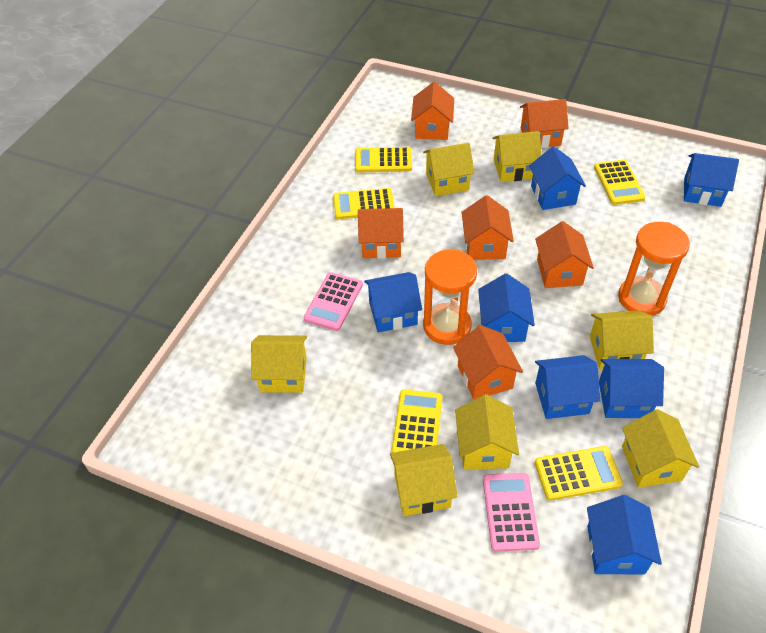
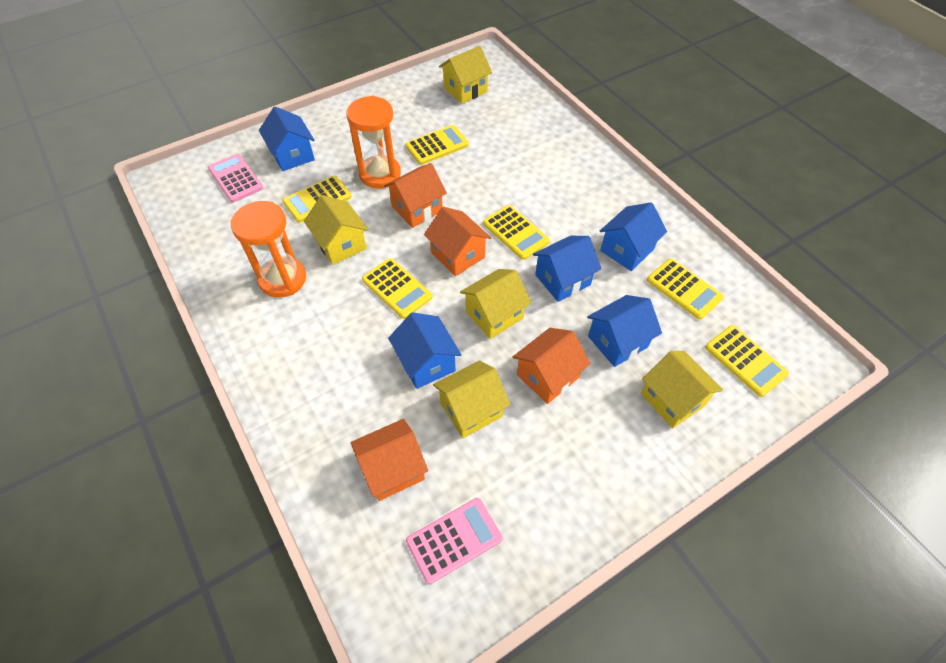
blue house: [364,272,422,332] [478,273,535,342] [529,146,586,210] [535,355,600,419] [587,495,662,574] [599,359,664,418] [684,153,739,207] = 7 -> [259,107,315,171] [388,312,461,389] [533,236,601,302] [587,295,662,367] [600,202,667,271] = 5
orange house: [358,208,404,259] [411,82,454,140] [453,325,523,400] [462,195,514,260] [520,99,569,148] [535,221,594,288] = 6 -> [351,419,428,501] [384,163,447,228] [424,207,491,276] [513,328,591,404] = 4
yellow calculator: [333,188,395,219] [355,147,412,172] [392,389,442,453] [535,446,623,501] [594,160,646,205] = 5 -> [282,176,352,223] [362,258,433,319] [405,125,469,165] [483,205,550,260] [647,258,724,320] [705,325,789,397] = 6
yellow house: [251,335,307,393] [390,444,458,516] [423,143,475,196] [455,394,519,470] [492,131,542,182] [590,310,654,370] [622,409,699,488] = 7 -> [304,195,368,265] [433,360,510,438] [439,46,492,104] [460,269,532,339] [641,351,723,428] = 5

